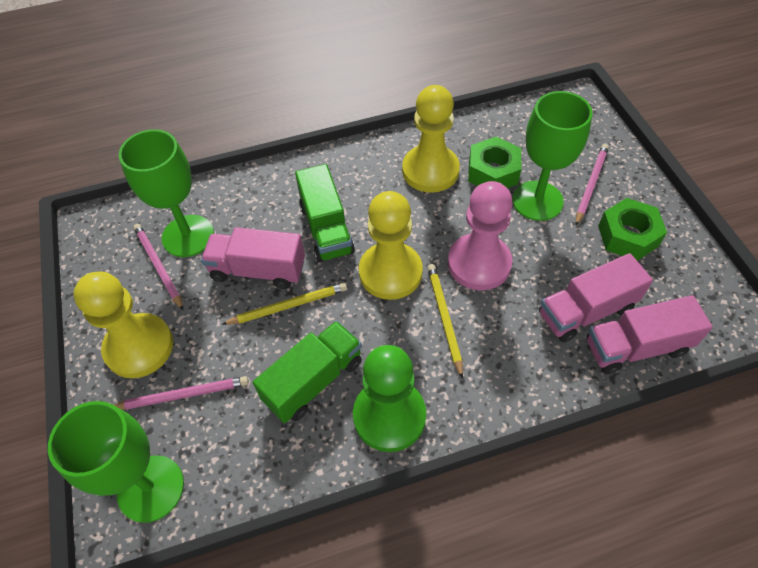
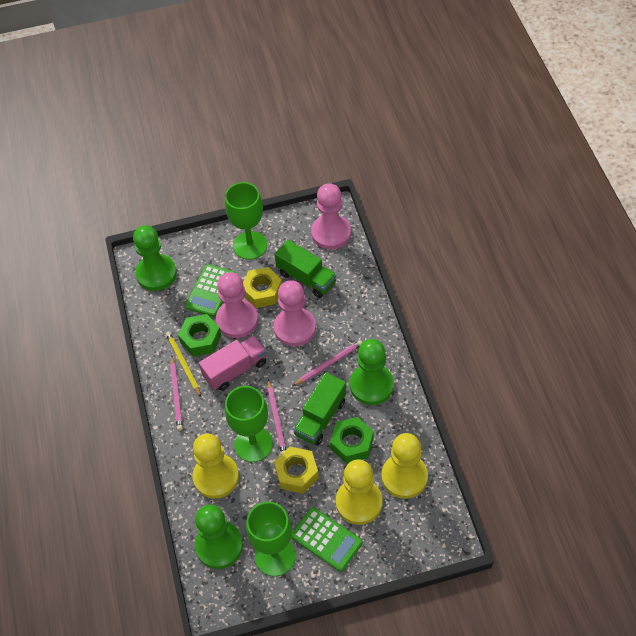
green calculator: none = 0 -> [185,264,235,317] [291,507,363,572] = 2
green pawn: [353,345,426,452] = 1 -> [133,225,177,291] [195,504,243,569] [350,339,394,405] = 3
pink pawn: [448,181,513,290] = 1 -> [216,272,258,338] [274,280,316,346] [311,183,351,249] = 3
pink truck: [201,227,305,289] [539,253,653,343] [587,295,713,374] = 3 -> [199,335,267,391] = 1
yellow nut: none = 0 -> [243,267,282,308] [274,447,319,494] = 2
yellow pencil: [222,283,347,325] [427,264,463,379] = 2 -> [166,332,201,397] = 1

